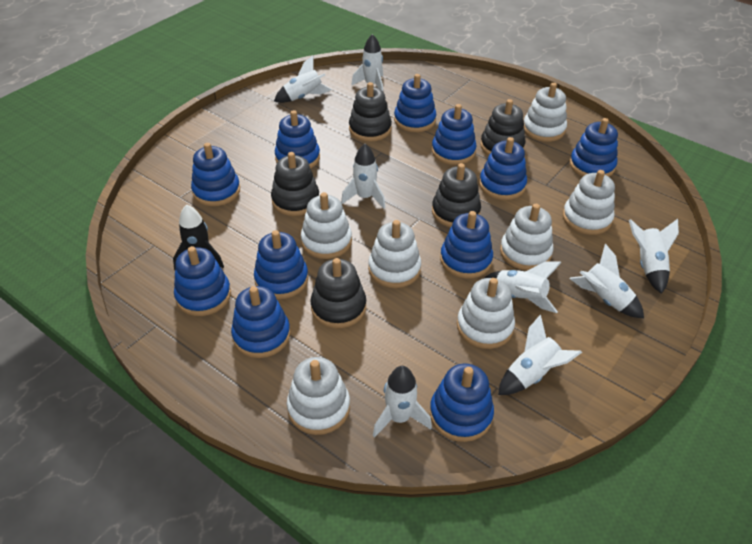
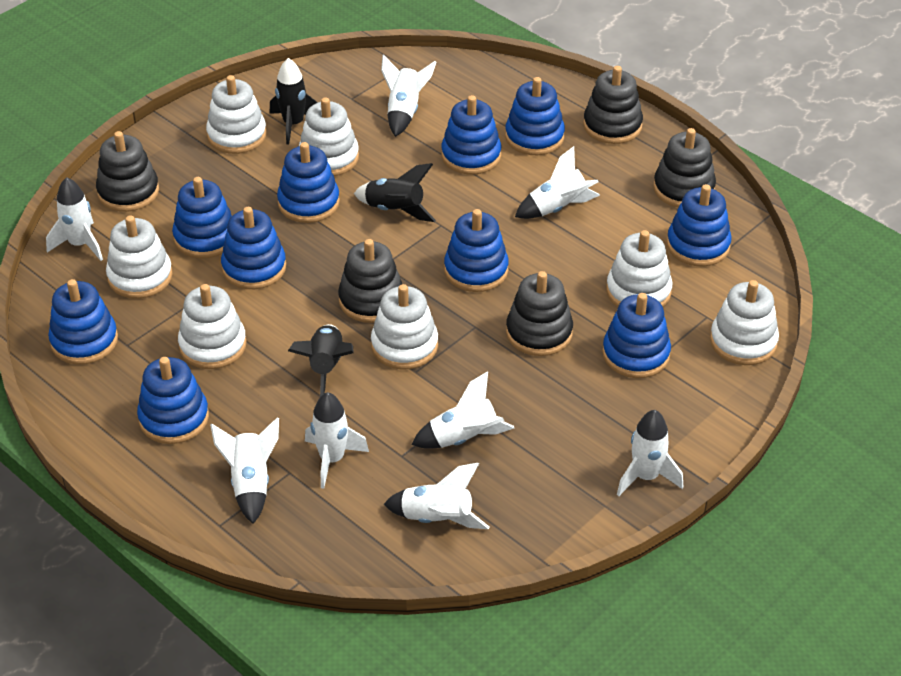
black rocket: [173,205,224,270] = 1 -> [269,58,318,144] [288,324,354,397] [354,163,436,222] = 3
blue stacking toy: [174,246,231,316] [191,143,240,206] [231,286,290,358] [254,230,308,299] [275,110,320,169] [394,74,436,132] [430,364,494,442] [432,104,477,165] [440,211,493,278] [479,137,527,200] [570,118,618,177] = 11 -> [48,279,118,364] [137,357,209,444] [172,177,232,258] [221,207,286,289] [277,142,340,223] [441,95,501,175] [444,209,509,292] [505,77,565,155] [602,293,671,378] [667,184,732,266] = 10

